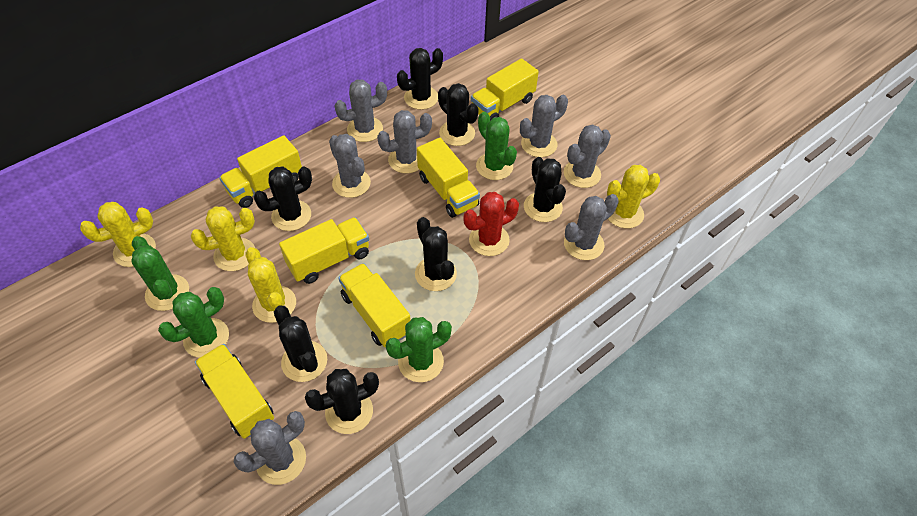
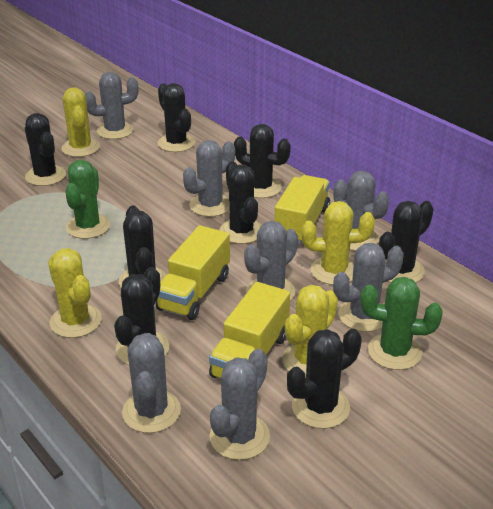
black cactus: [254,167,312,231] [274,306,327,382] [305,369,379,434] [397,48,443,110] [415,217,457,291] [438,83,479,146] [524,157,566,222] = 7 -> [25,113,66,186] [114,267,169,365] [119,206,166,287] [158,83,195,152] [220,161,261,244] [234,124,291,198] [287,329,362,429] [379,201,434,283] = 8
green cactus: [131,236,189,311] [158,287,229,358] [386,317,452,382] [476,112,517,180] = 4 -> [65,160,110,239] [361,277,443,370] = 2
red cactus: [464,192,519,256] = 1 -> none = 0
yellow truck: [195,344,274,439] [219,135,302,208] [279,217,369,284] [338,263,411,347] [417,138,480,218] [471,58,539,120] = 6 -> [156,225,230,320] [209,282,290,379] [275,175,330,244] = 3

